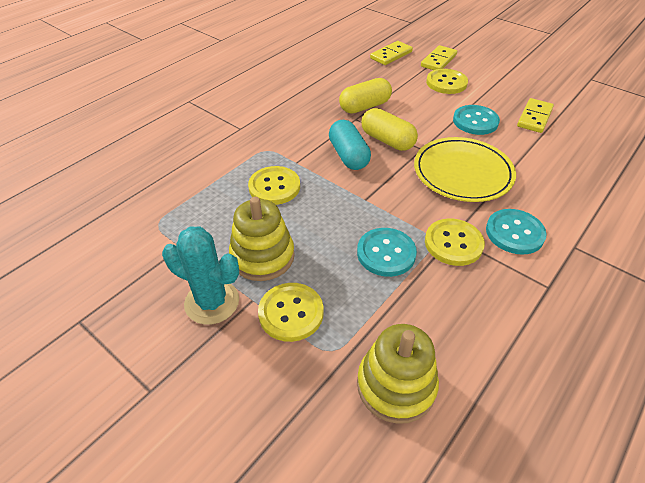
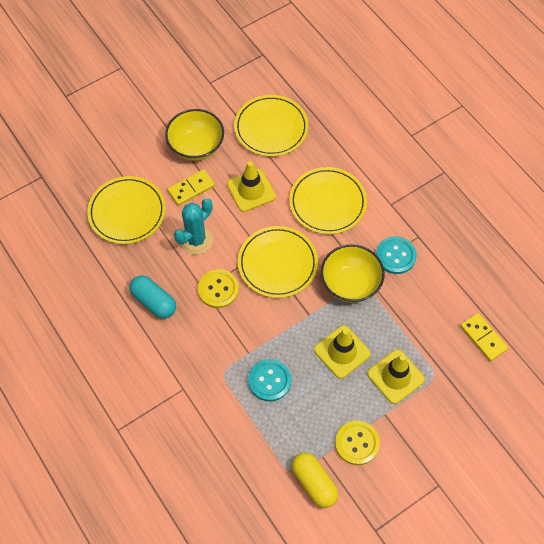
turquoise button: [357,228,417,277] [453,105,500,135] [486,209,547,255] = 3 -> [248,359,291,402] [376,236,417,274] = 2
yellow bowl: none = 0 -> [165,109,224,161] [321,244,385,303] = 2
yellow button: [248,166,300,205] [258,283,324,342] [425,219,485,266] [426,69,468,94] = 4 -> [198,269,239,308] [335,420,380,465] = 2
yellow capsule: [339,78,392,114] [361,108,418,151] = 2 -> [292,453,339,508] = 1
yellow domino: [370,41,413,65] [421,45,457,70] [517,98,554,133] = 3 -> [167,169,215,206] [460,313,508,361] = 2
yellow plate: [414,137,516,202] = 1 -> [87,176,166,244] [234,95,308,157] [238,226,318,298] [289,167,367,234] = 4
yellow stacking toy: [229,197,295,281] [357,324,439,424] = 2 -> none = 0
yellow traffic cone: none = 0 -> [227,161,276,212] [314,325,371,379] [367,350,425,404] = 3

